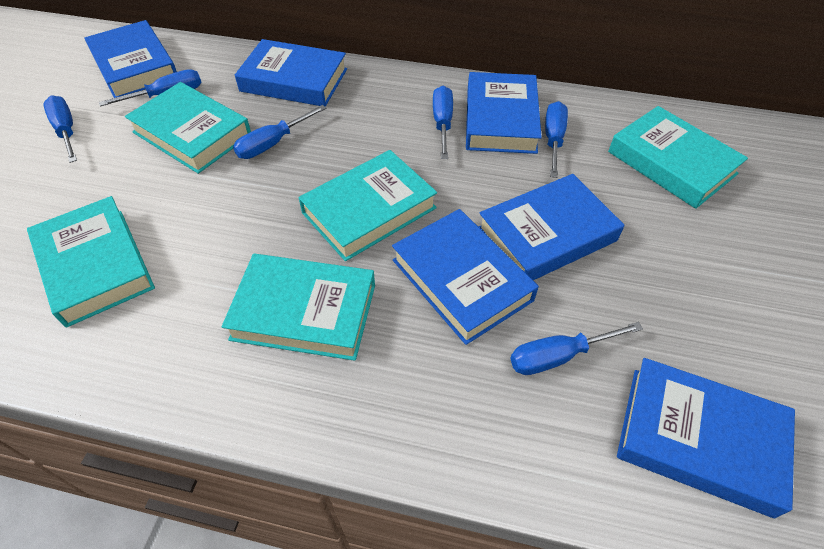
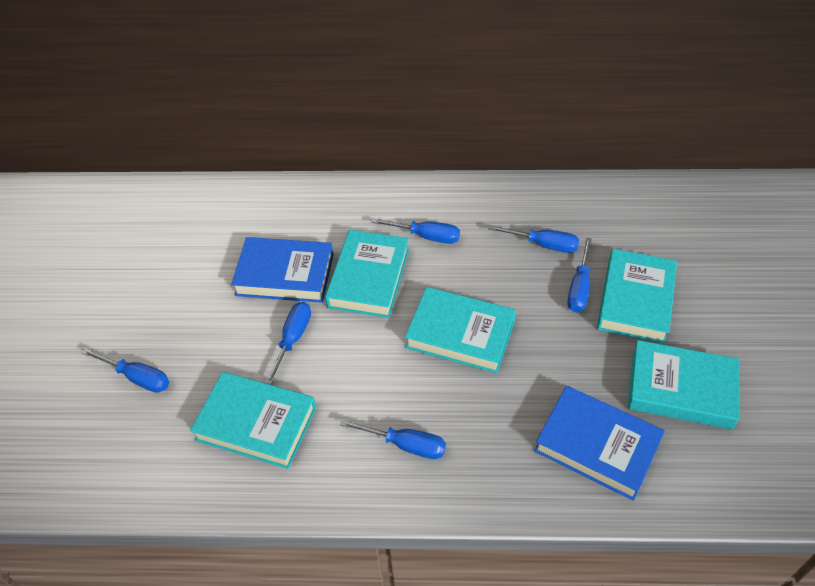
blue book: [84,20,177,98] [235,39,347,107] [392,209,539,345] [466,72,542,154] [478,174,624,280] [617,358,795,518] = 6 -> [231,237,334,303] [534,386,665,501] = 2

